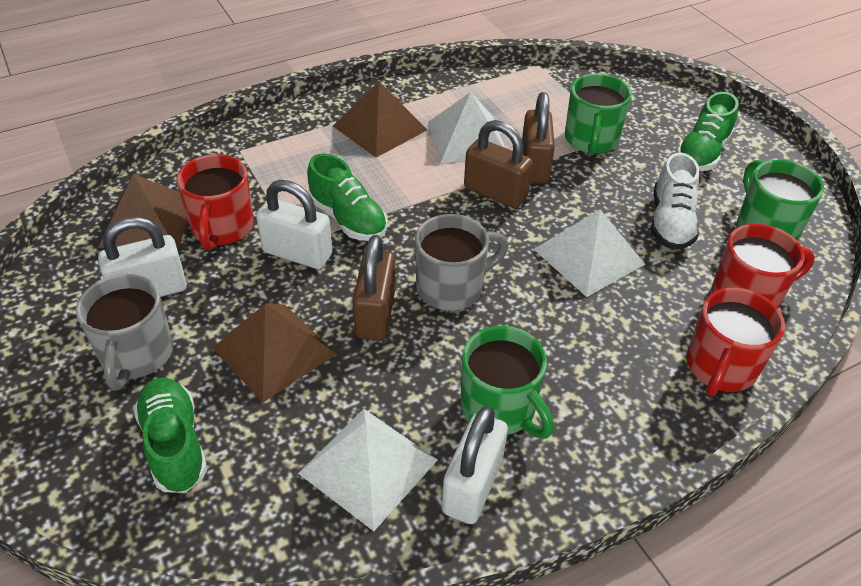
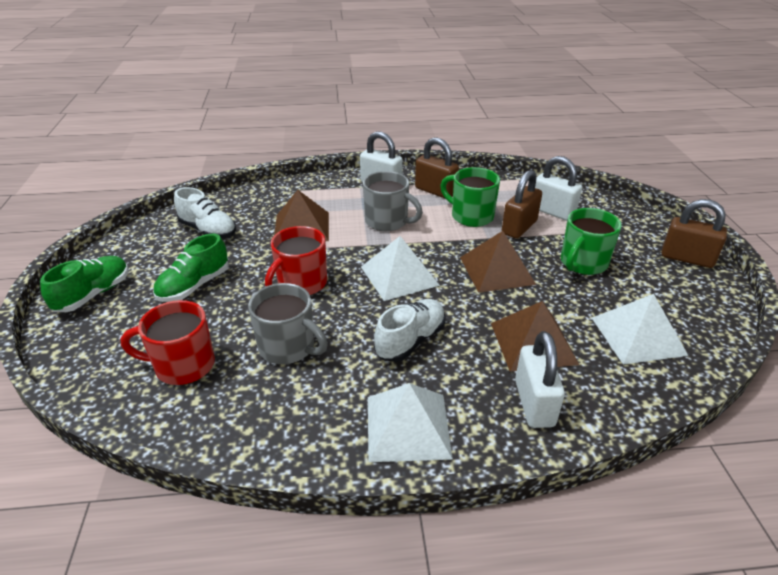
green mug: [461,326,554,439] [565,73,632,155] [737,160,824,241] = 3 -> [440,167,500,227] [561,208,622,275] = 2
green shoe: [134,377,207,493] [307,154,388,241] [676,92,739,171] = 3 -> [40,256,129,312] [153,234,229,302] = 2
red mug: [176,154,254,250] [686,288,785,396] [711,224,815,308] = 3 -> [121,300,215,385] [265,226,327,295] = 2
white shoe: [651,153,700,250] = 1 -> [174,187,236,239] [374,299,446,362] = 2

